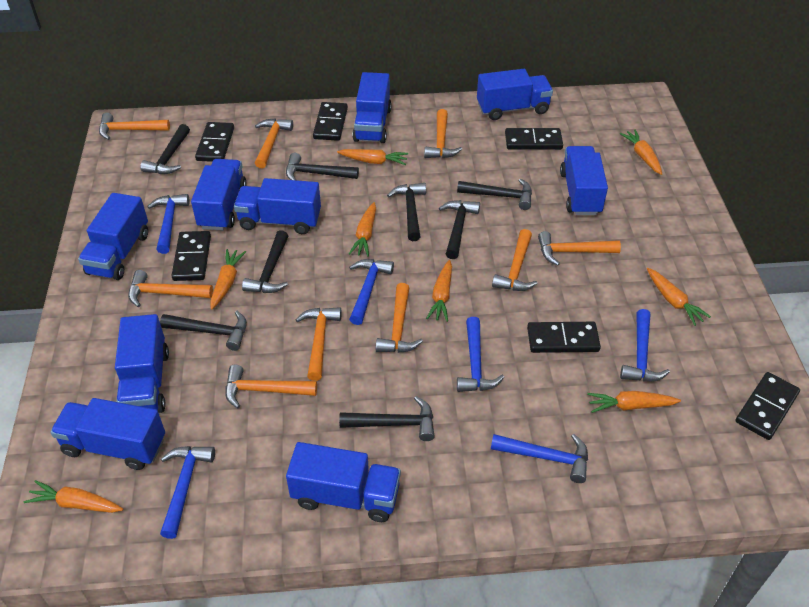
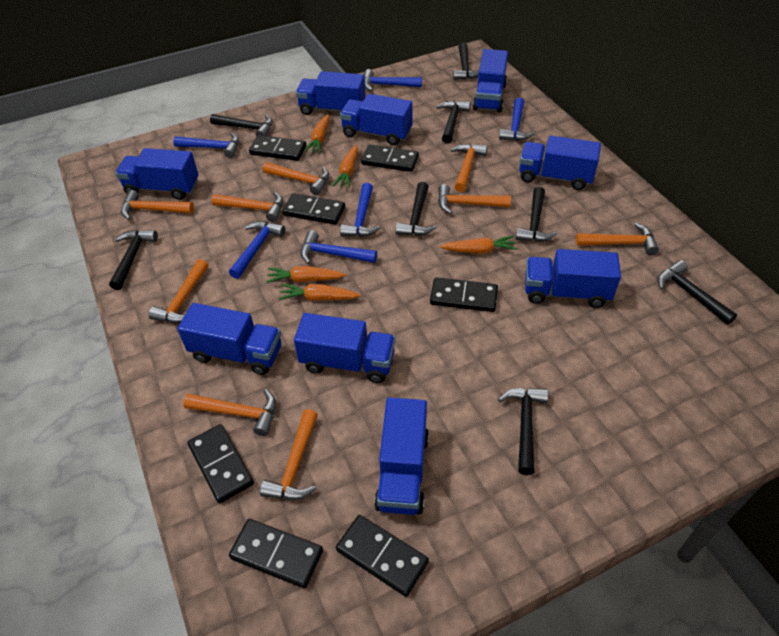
black domino: [171,231,211,281] [195,122,234,162] [313,102,348,141] [505,128,563,150] [527,322,601,353] [736,372,800,440] = 6 -> [187,424,254,503] [229,519,323,588] [249,135,306,161] [282,193,345,225] [336,515,429,597] [361,145,419,172] [430,277,498,312] = 7
orange carrot: [24,480,123,513] [210,249,246,310] [337,149,408,165] [349,202,376,257] [426,260,452,322] [587,391,681,413] [620,129,662,175] [647,268,711,326] = 8 -> [266,266,346,283] [279,284,360,301] [304,114,330,153] [332,145,358,188] [440,236,518,254] = 5

